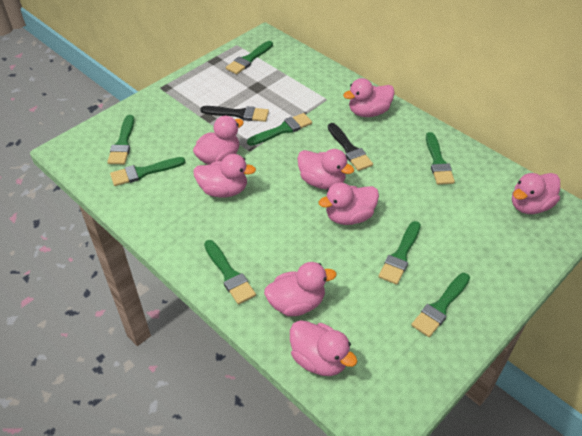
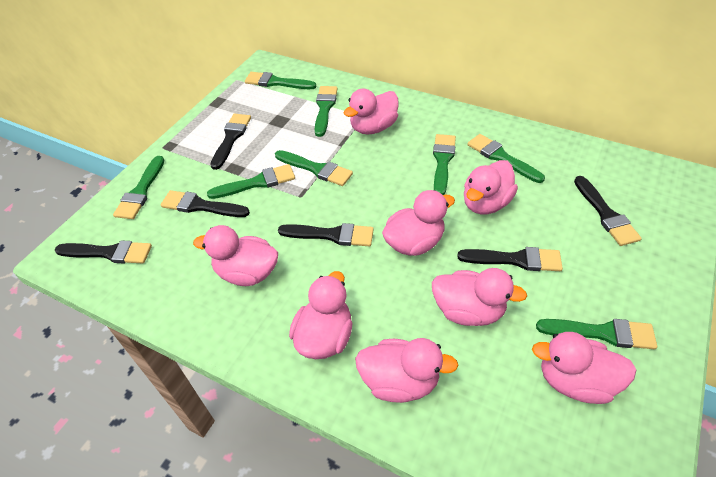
black brush: [200,106,269,122] [328,123,373,171] = 2 -> [55,240,152,264] [161,190,250,217] [210,114,251,170] [278,223,374,246] [458,247,563,271] [574,176,642,246] = 6

